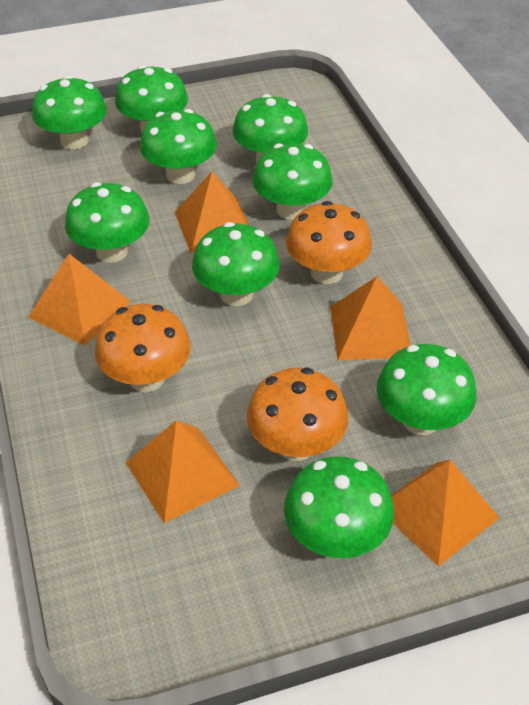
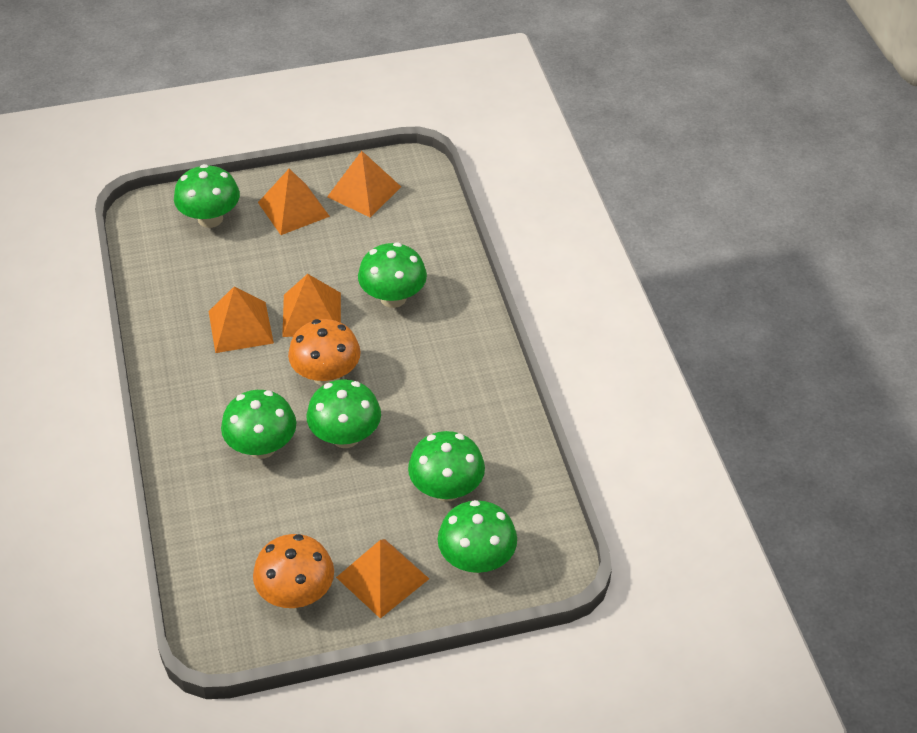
green mushroom: [32,76,107,150] [65,182,149,263] [115,65,188,133] [140,109,217,184] [192,222,280,306] [233,94,308,163] [252,143,333,220] [284,456,394,558] [377,344,476,435] = 9 -> [174,164,240,228] [221,390,296,459] [306,379,381,448] [358,242,427,308] [408,431,485,502] [438,500,517,573] = 6
orange mushroom: [95,304,191,392] [247,368,349,461] [286,201,372,284] = 3 -> [253,534,334,608] [288,319,361,386] = 2

